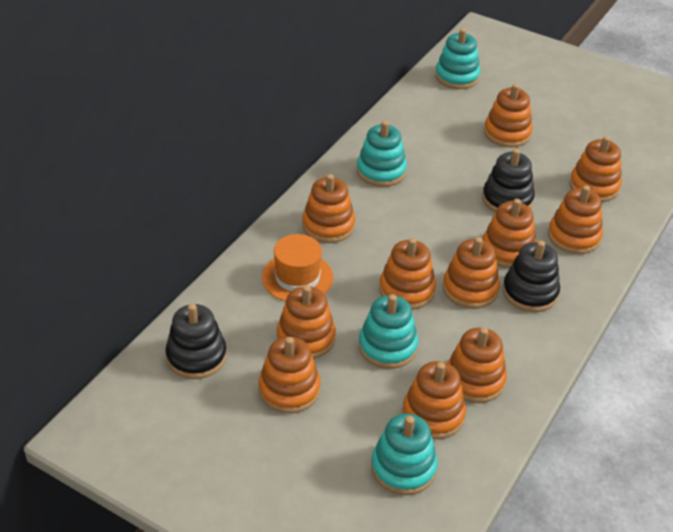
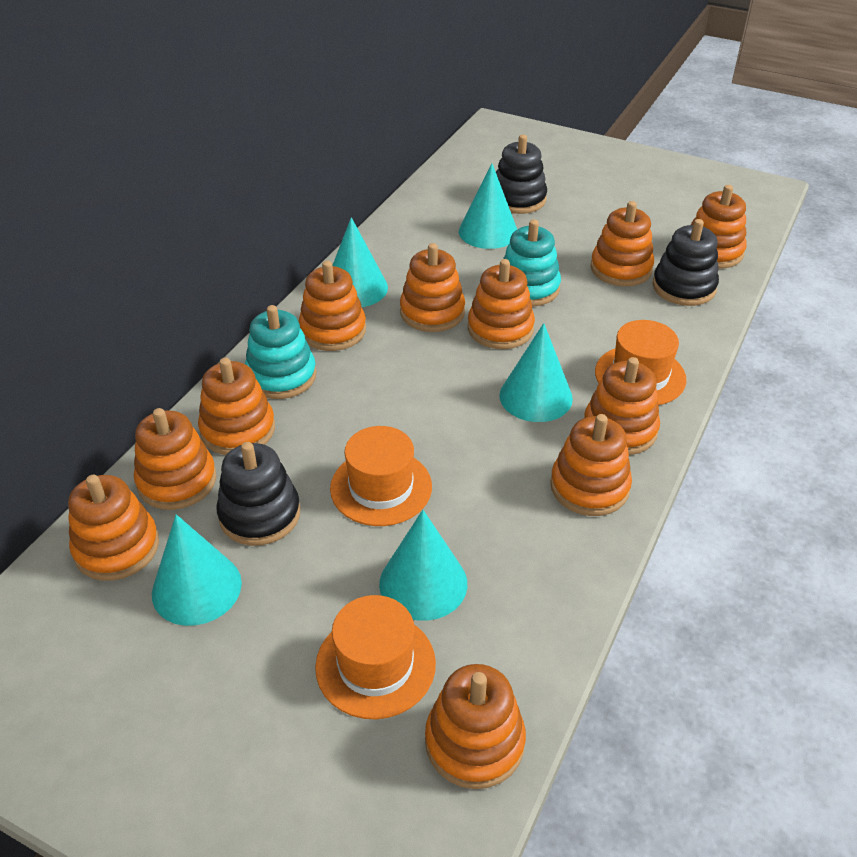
orange hat: [262,234,333,302] = 1 -> [315,595,436,719] [330,426,432,526] [595,320,687,405] = 3
turquoise cone: none = 0 -> [152,514,242,626] [333,217,388,307] [379,510,467,621] [459,163,517,249] [499,323,573,422] = 5
turquoise stacking toy: [357,121,407,187] [359,294,418,369] [371,414,438,495] [435,28,480,89] = 4 -> [245,305,316,399] [503,220,561,307] = 2

